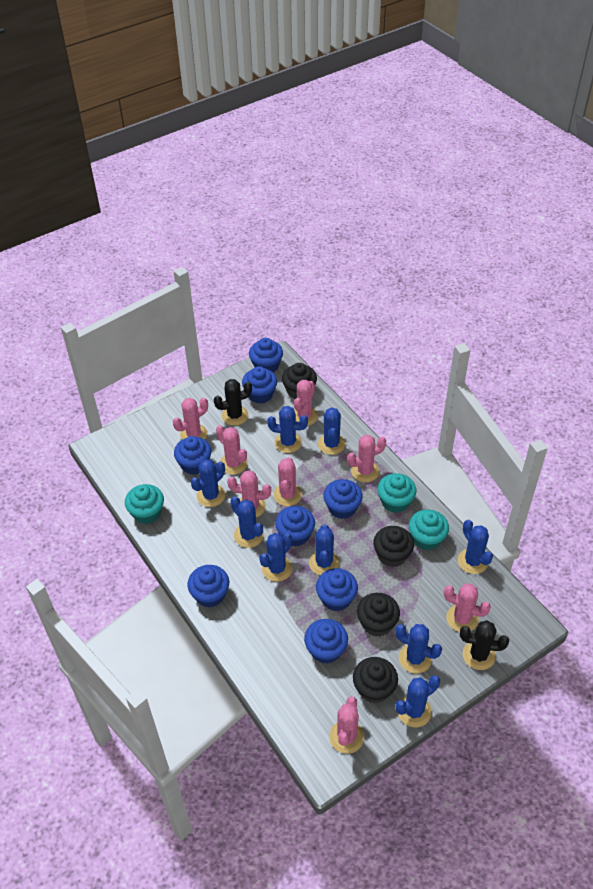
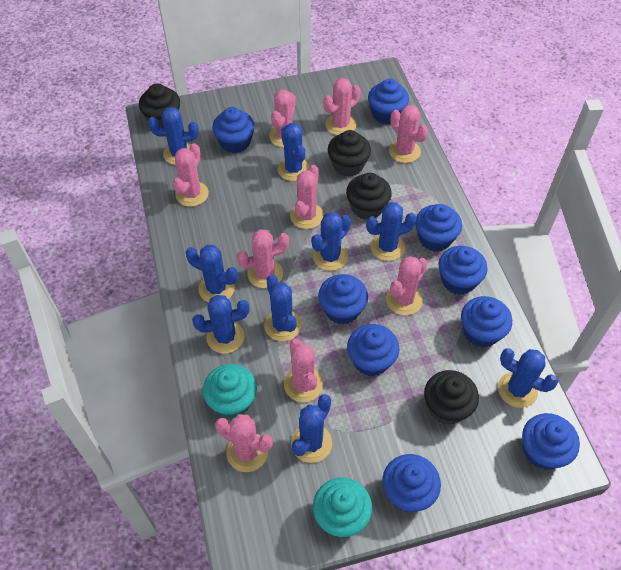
black cactus: [214,379,252,426] [460,620,509,670] = 2 -> none = 0
blue cupcake: [174,436,211,475] [187,565,229,607] [242,366,277,404] [249,338,283,373] [275,506,315,547] [304,619,348,664] [316,568,358,611] [323,479,363,519] = 8 -> [212,107,255,153] [318,274,368,324] [347,324,399,376] [368,79,409,124] [382,454,441,512] [415,204,462,252] [438,246,488,295] [461,296,512,347] [522,413,580,470] = 9
pink cactus: [173,398,208,440] [216,425,248,475] [227,470,271,518] [273,457,302,506] [294,380,318,426] [329,696,364,754] [347,435,386,482] [444,584,491,632] = 8 -> [173,143,209,207] [215,414,273,472] [237,229,289,288] [269,90,296,147] [284,339,323,402] [290,165,324,229] [323,78,361,135] [386,256,427,315] [389,105,428,163] = 9
turquoise cupcake: [125,484,164,524] [377,473,416,513] [409,510,449,550] = 3 -> [203,364,257,418] [313,477,372,537] = 2

